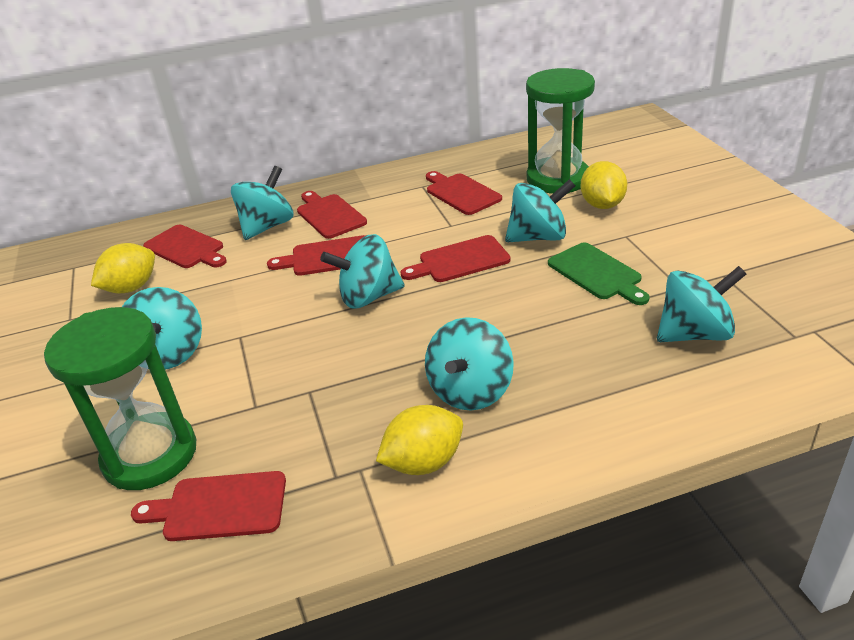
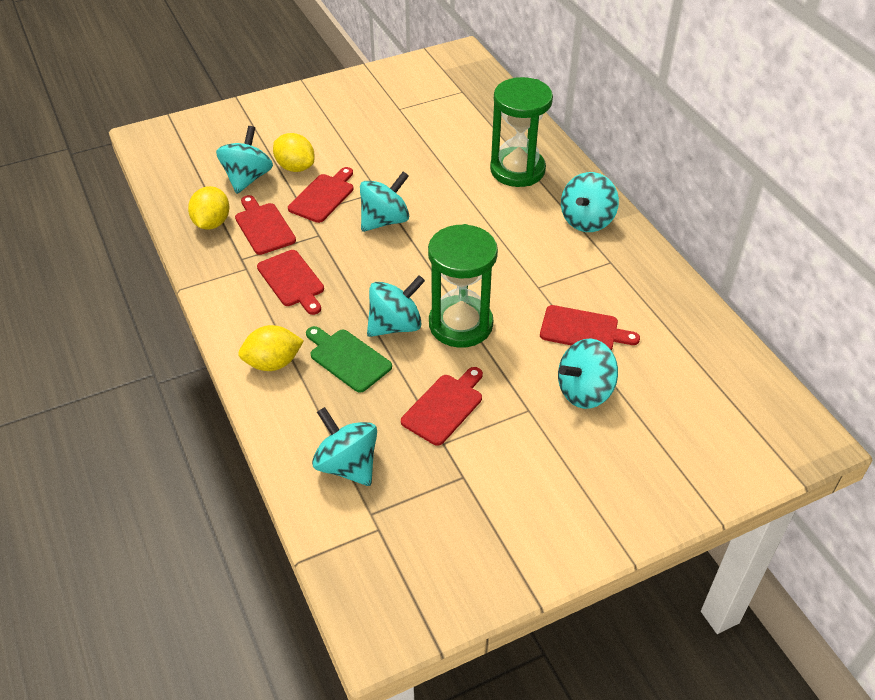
red cutting board: [131,471,286,541] [143,225,227,268] [267,235,365,276] [297,191,367,239] [401,235,511,282] [426,171,502,215] = 6 -> [235,195,296,255] [257,250,324,315] [288,167,354,223] [401,367,483,446] [540,305,640,350] = 5

